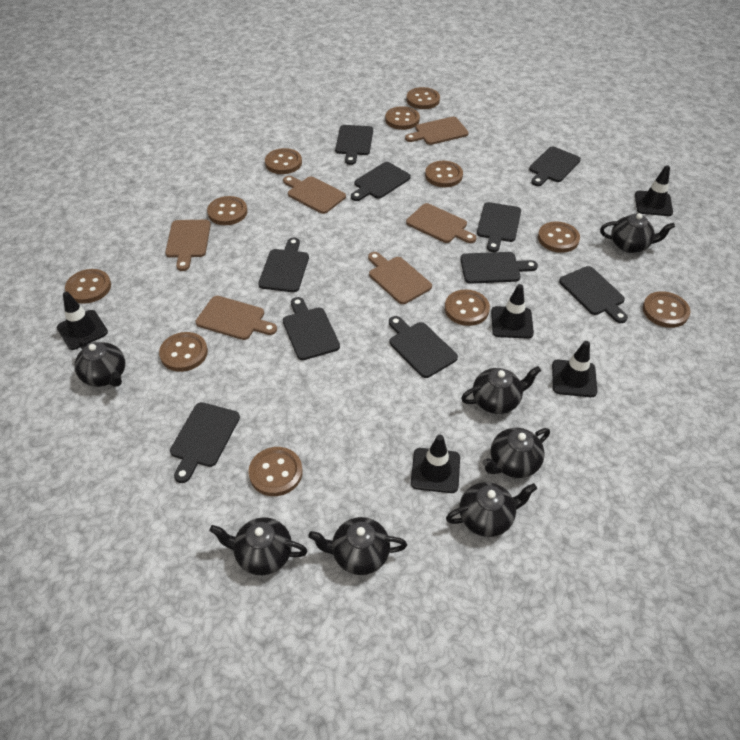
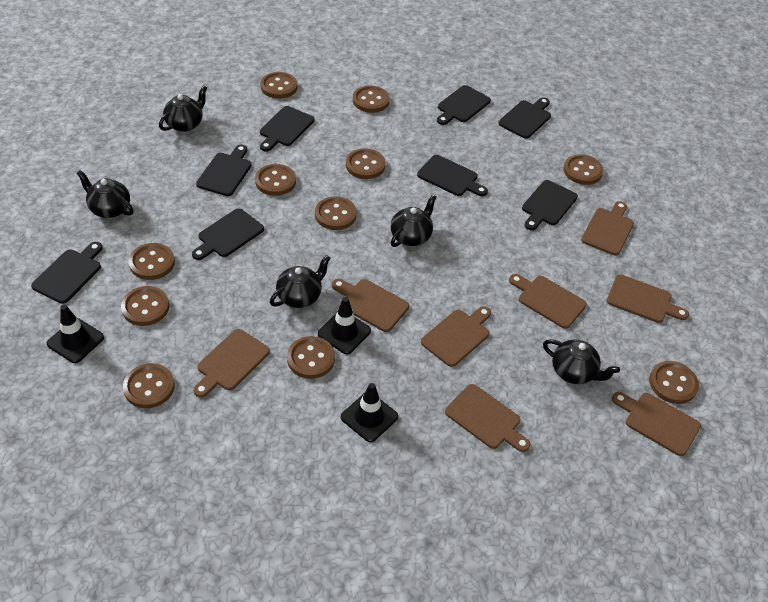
black cutting board: [170,402,240,483] [258,238,309,292] [283,297,340,360] [335,125,373,165] [351,162,411,201] [389,316,458,378] [460,252,538,284] [477,202,521,252] [529,147,581,186] [559,266,628,323] = 10 -> [31,242,103,304] [192,208,264,260] [196,145,252,196] [260,106,314,152] [417,155,488,196] [437,85,491,125] [499,97,551,139] [522,180,578,230] = 8
black teapot: [75,338,125,387] [209,517,308,575] [308,517,407,575] [446,482,537,537] [461,366,541,414] [482,428,550,478] [600,213,675,253] = 7 -> [77,170,133,218] [159,85,207,132] [270,255,331,308] [391,195,436,247] [543,339,620,384] = 5
black traffic cone: [57,292,108,350] [411,435,460,493] [491,284,534,339] [552,341,597,397] [635,165,673,216] = 5 -> [47,305,104,363] [318,297,371,354] [341,383,398,442] = 3
brown cutting board: [165,220,211,271] [196,296,277,340] [283,176,346,214] [368,252,432,304] [405,117,469,145] [406,203,476,243] = 6 -> [193,329,270,398] [332,279,409,332] [421,306,491,367] [445,384,530,452] [509,274,587,329] [581,201,634,256] [607,274,689,323] [612,392,701,456] = 8

